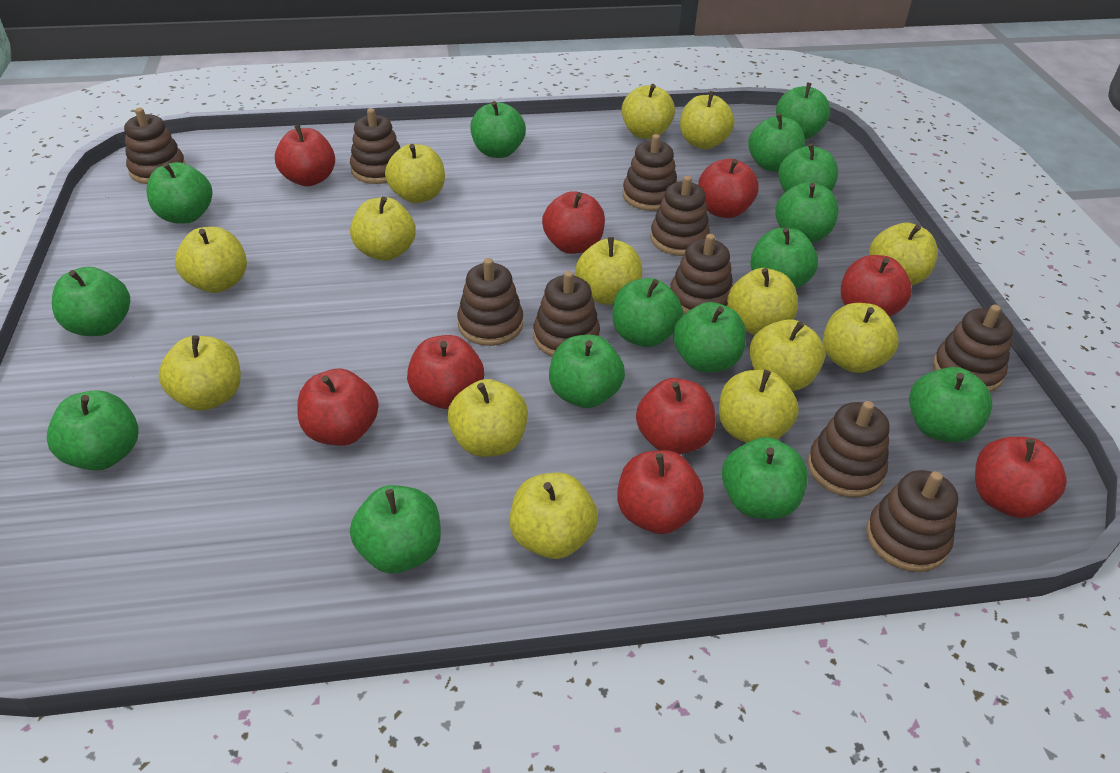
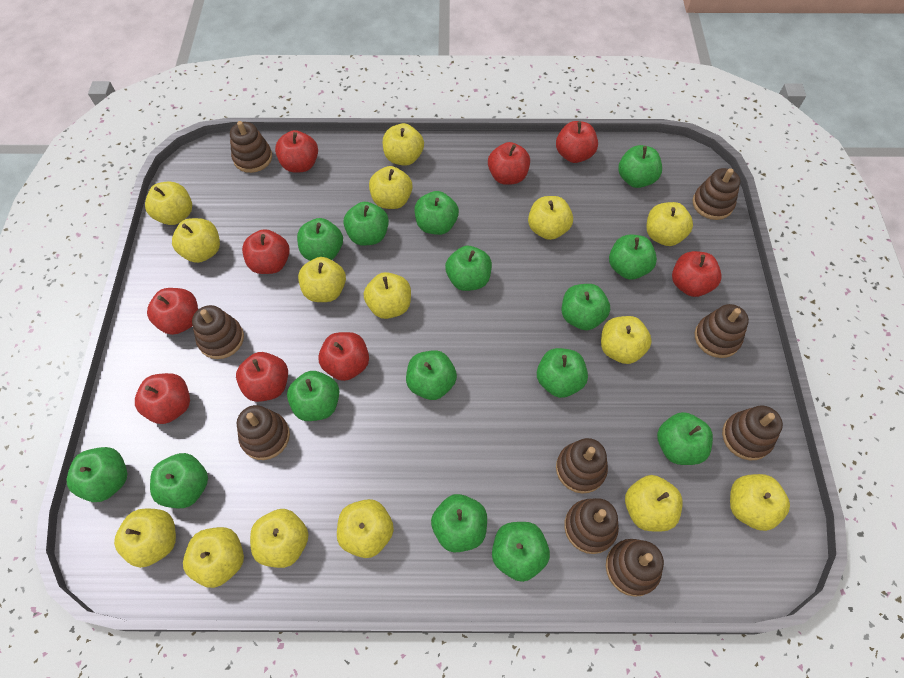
brown stacking toy: [124,108,186,184] [350,108,400,184] [457,258,523,346] [533,271,600,357] [623,134,677,211] [650,176,710,256] [670,234,733,314] [808,401,890,498] [866,470,958,572] [933,305,1013,392] = 10 -> [192,305,244,359] [230,121,272,173] [237,405,290,460] [556,438,608,493] [564,498,619,554] [606,539,664,597] [693,168,740,220] [695,304,749,358] [722,405,783,460] = 9
yellow apple: [158,335,241,411] [175,227,247,293] [350,197,416,261] [385,144,445,203] [448,379,528,457] [510,473,598,559] [575,237,642,305] [622,84,675,139] [680,91,735,149] [719,370,799,443] [727,268,798,335] [749,319,825,391] [823,303,899,373] [870,223,938,285] = 14 -> [114,509,176,568] [145,181,192,225] [172,218,220,263] [183,527,244,588] [250,509,309,568] [298,257,346,302] [337,499,394,558] [364,272,411,319] [369,166,413,209] [383,123,424,166] [528,196,573,240] [601,316,652,364] [625,475,683,531] [647,202,693,246] [730,474,790,531] = 15

